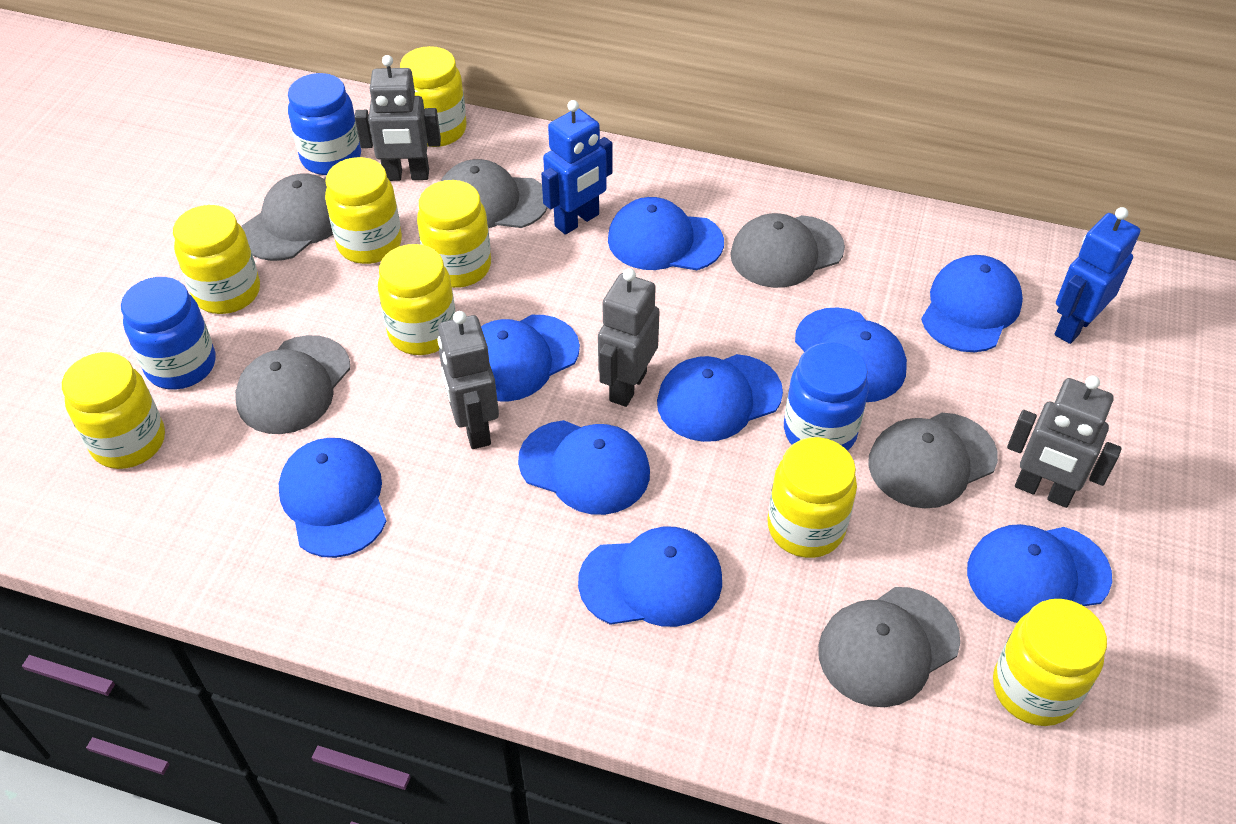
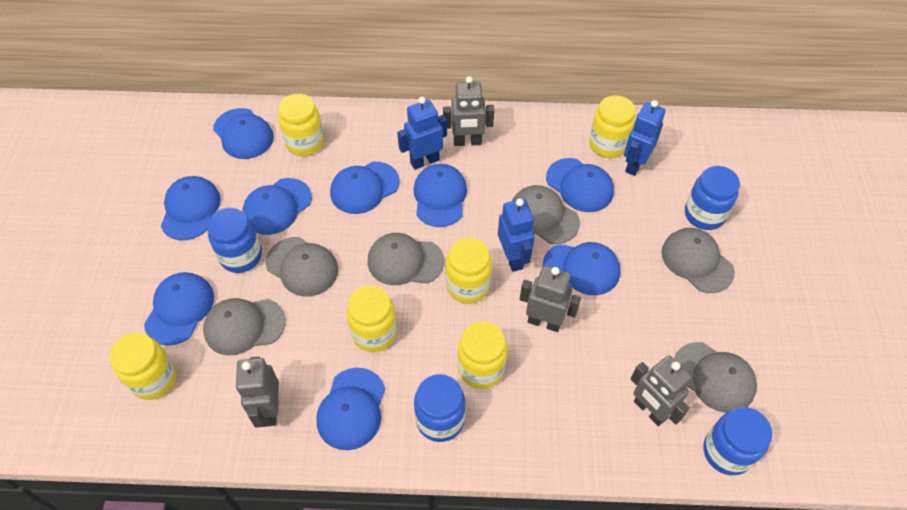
blue jar: [121,277,215,390] [288,73,361,175] [784,342,869,451] = 3 -> [207,208,262,273] [414,374,466,442] [685,166,740,230] [703,407,772,475] = 4
blue robot: [541,100,613,235] [1055,207,1140,344] = 2 -> [397,97,447,170] [498,198,535,272] [624,100,666,176] = 3
yellow jar: [62,352,165,469] [173,205,260,314] [325,157,402,264] [378,244,456,355] [400,46,466,147] [417,180,491,288] [767,437,857,558] [993,599,1107,726] = 8 -> [109,332,177,400] [278,94,324,156] [346,286,397,352] [446,238,492,304] [458,322,507,389] [589,95,635,158] = 6

